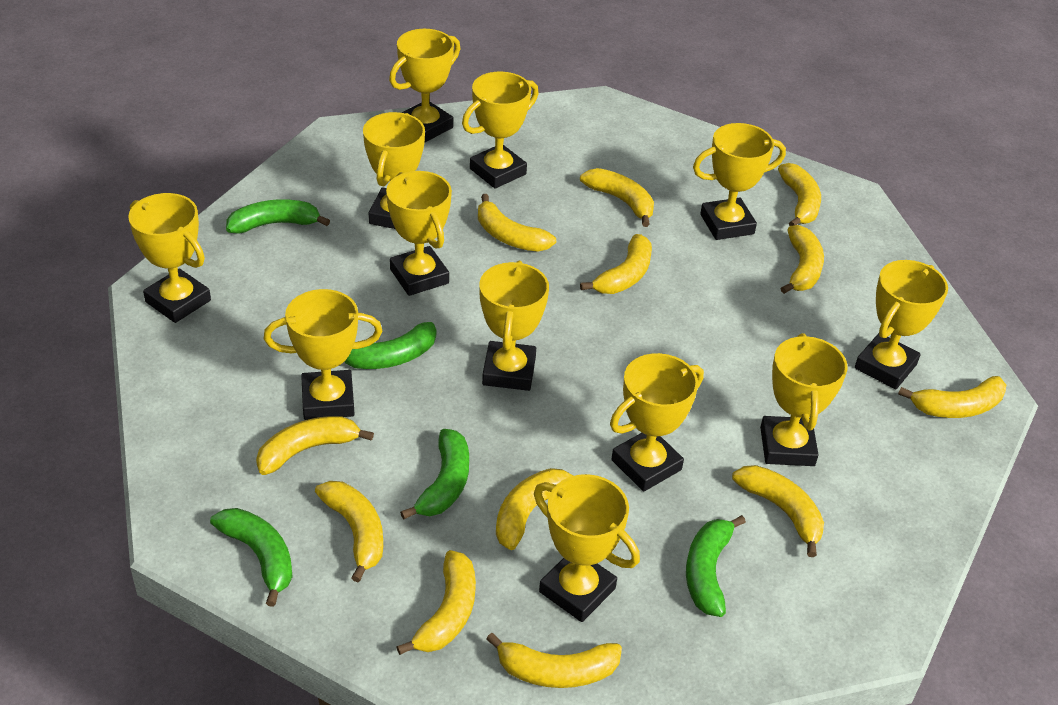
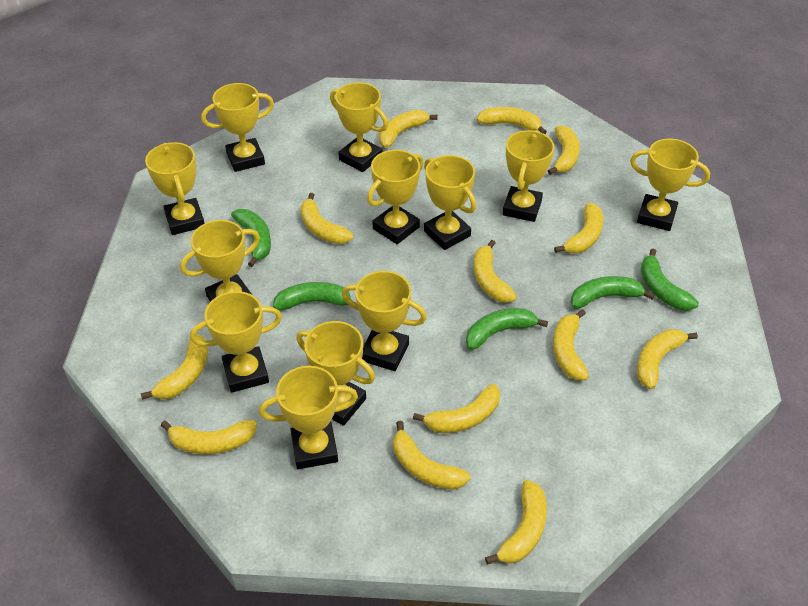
yellow banana: [256,416,374,475] [315,481,383,582] [396,550,476,655] [478,194,556,252] [486,633,622,688] [496,468,573,550] [580,168,654,227] [580,234,652,294] [732,465,824,557] [778,163,821,226] [781,225,824,294] [898,376,1006,418] = 12 -> [141,334,208,400] [161,420,257,454] [300,193,353,244] [379,110,437,148] [393,421,471,490] [413,384,500,433] [474,240,517,303] [477,107,547,134] [485,480,547,564] [548,125,580,175] [553,309,589,380] [554,203,604,254] [637,329,698,389] = 13

